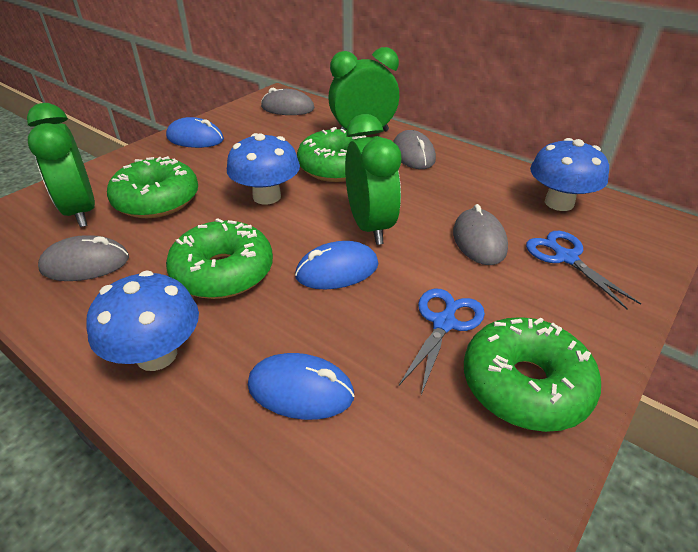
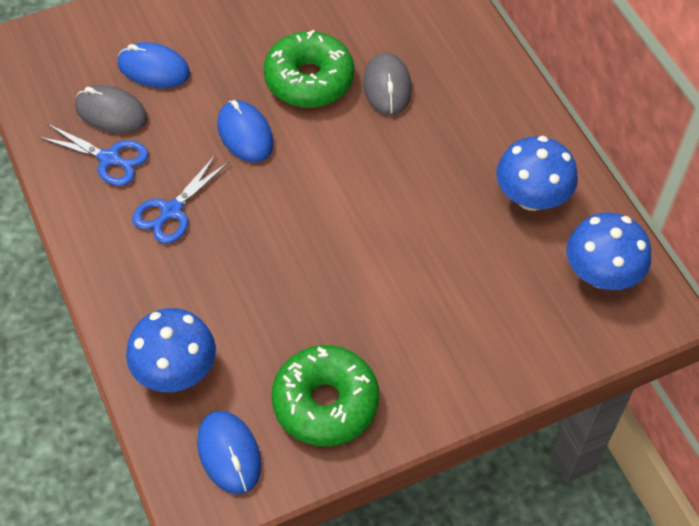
green clock: [27,103,95,227] [328,47,399,131] [345,114,401,245] = 3 -> none = 0
green donut: [107,156,198,218] [166,218,273,299] [297,127,366,182] [464,317,601,432] = 4 -> [264,30,354,108] [271,345,379,446] = 2
grey mouse: [38,235,129,281] [261,88,314,115] [393,130,436,169] [453,204,508,265] = 4 -> [75,85,148,134] [363,52,412,115] = 2

